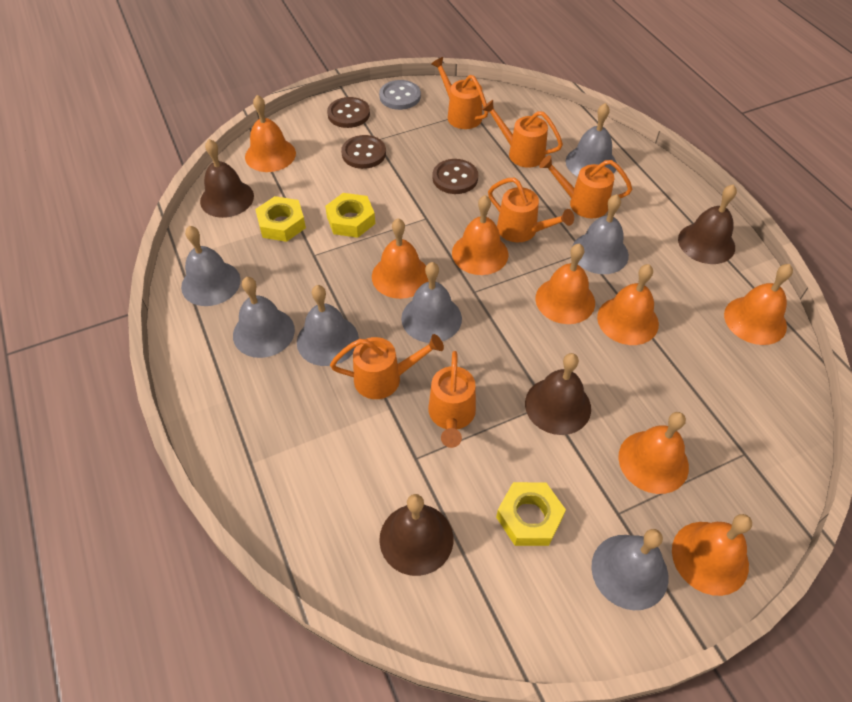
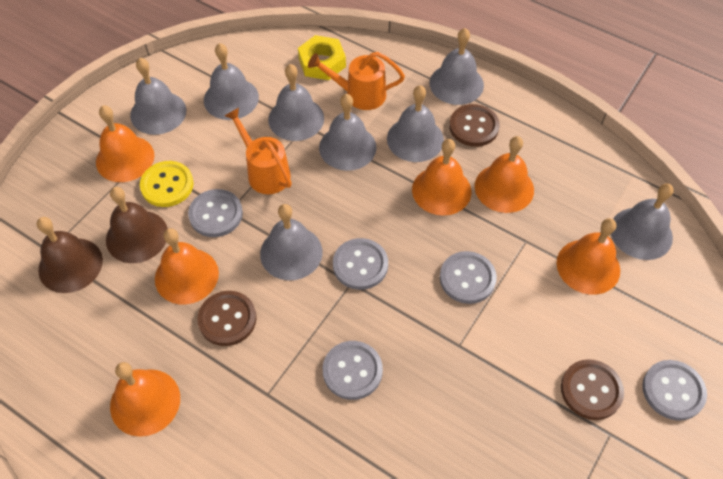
brown bell: [200,139,254,218] [379,494,453,576] [525,353,591,435] [678,184,737,264] = 4 -> [37,217,103,293] [106,187,168,263] = 2
grey bell: [181,226,241,306] [233,277,295,358] [297,285,359,366] [401,262,462,343] [566,103,617,177] [572,194,629,274] [591,529,668,610] = 7 -> [130,58,186,135] [204,43,259,120] [260,204,323,280] [268,64,324,141] [319,94,377,171] [387,85,444,162] [430,28,484,105] [611,183,673,260] = 8
grey button: [379,80,421,110] = 1 -> [188,189,243,237] [323,341,383,400] [333,238,388,290] [440,251,497,304] [642,360,707,421] = 5
orange bell: [245,95,296,172] [372,218,429,299] [452,195,508,275] [535,243,595,324] [597,264,659,345] [618,412,689,494] [672,514,752,596] [724,264,793,345] = 8 -> [96,106,154,182] [110,362,180,437] [155,228,219,305] [412,139,472,216] [475,136,534,213] [556,218,620,295] = 6
orange watering can: [330,334,444,399] [428,351,476,448] [431,57,489,129] [482,100,563,168] [488,178,574,243] [539,155,632,218] = 6 -> [225,108,292,194] [308,52,405,110] = 2
yellow button: none = 0 -> [140,161,194,207] = 1
yellow nut: [255,196,306,242] [325,193,375,238] [496,482,566,546] = 3 -> [298,35,346,80] = 1

